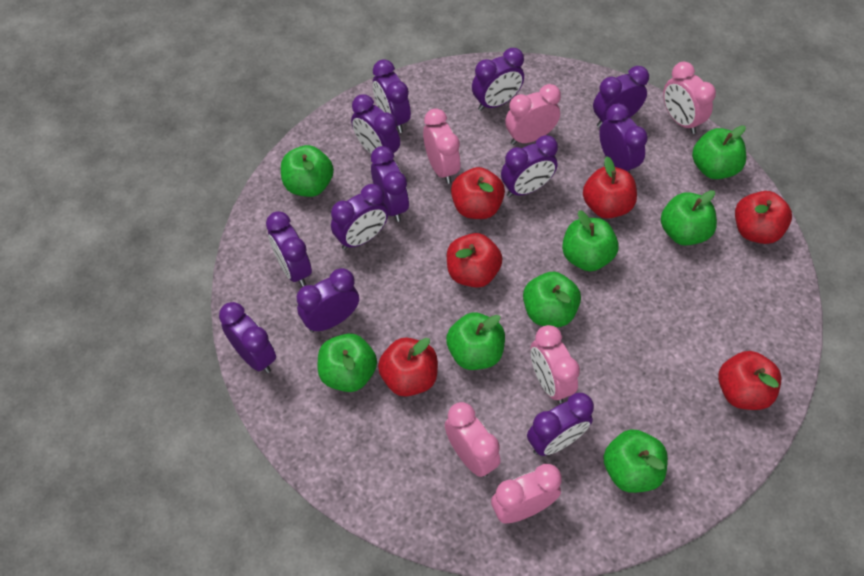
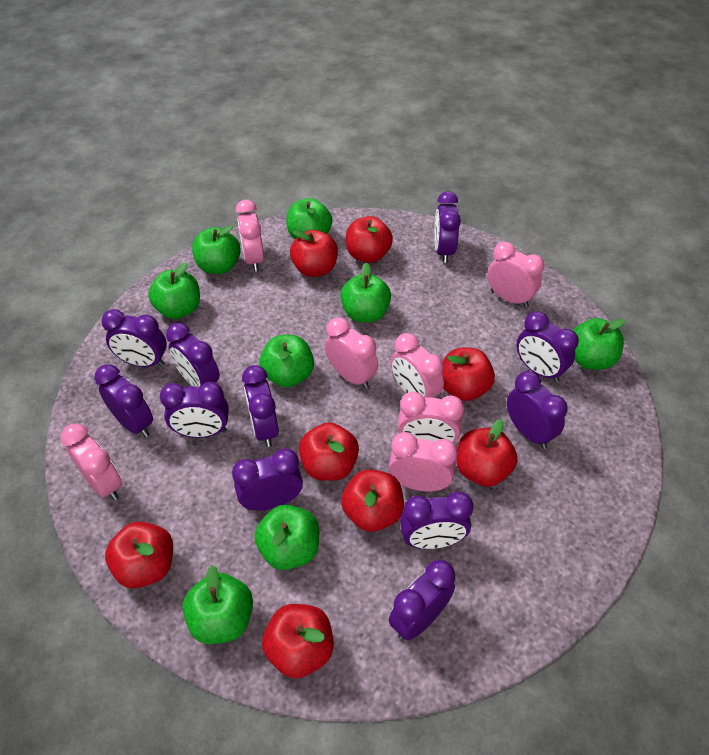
pink clock: [423,108,461,184] [445,402,500,477] [491,464,562,523] [505,84,561,145] [530,325,580,403] [663,62,716,134] = 6 -> [61,423,122,500] [236,200,264,272] [325,317,379,389] [388,432,458,492] [391,333,444,398] [398,392,464,443] [487,242,544,307] = 7
purple clock: [219,302,276,373] [266,212,312,286] [297,268,359,332] [331,184,388,250] [351,94,400,154] [371,146,409,222] [373,59,411,133] [472,48,524,111] [501,135,558,197] [527,393,594,456] [593,66,649,128] [599,103,648,173] = 12 -> [95,364,153,437] [101,309,167,367] [160,382,229,438] [166,323,220,387] [232,448,303,511] [242,365,279,447] [389,560,455,640] [400,492,473,549] [434,191,461,263] [507,371,568,449] [517,311,579,382] = 11
red apple: [378,337,438,397] [447,233,502,288] [451,167,505,219] [583,157,637,219] [718,351,781,410] [735,191,792,244] = 6 -> [105,521,173,588] [262,604,334,679] [290,230,338,277] [299,422,359,481] [341,470,404,532] [346,216,393,263] [442,347,495,401] [456,419,517,487] = 8

